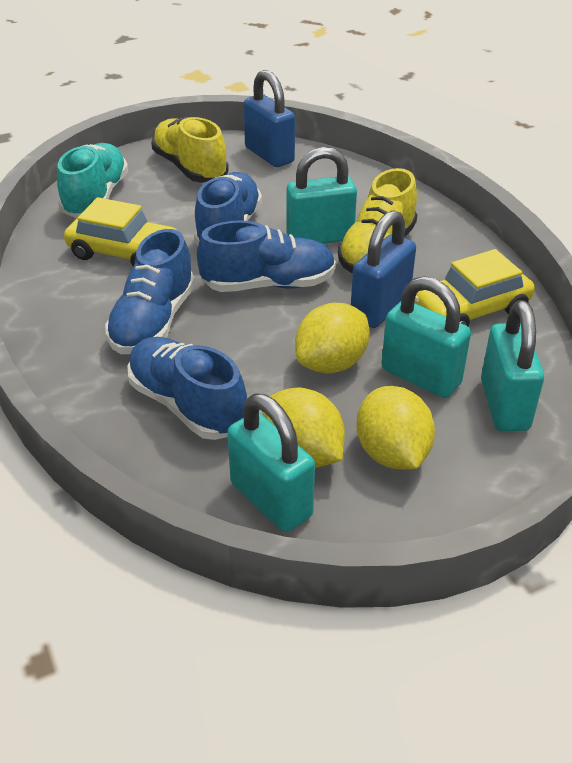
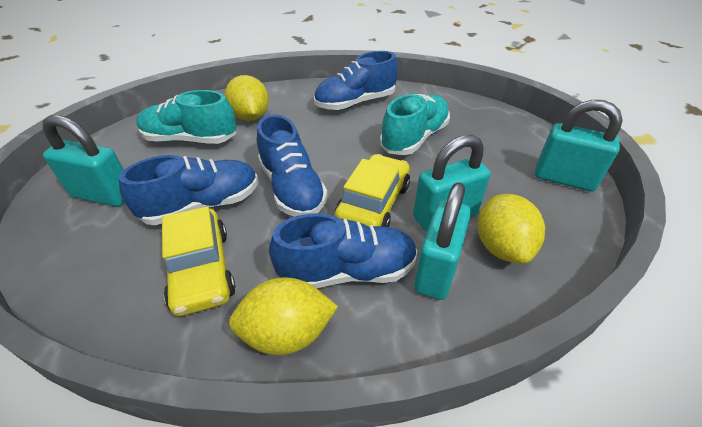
blue padlock: [244,70,295,167] [351,210,416,328] = 2 -> none = 0
turquoise shoe: [57,143,128,218] = 1 -> [136,90,236,144] [380,94,450,155] = 2
yellow shoe: [151,117,229,183] [338,168,417,273] = 2 -> none = 0

